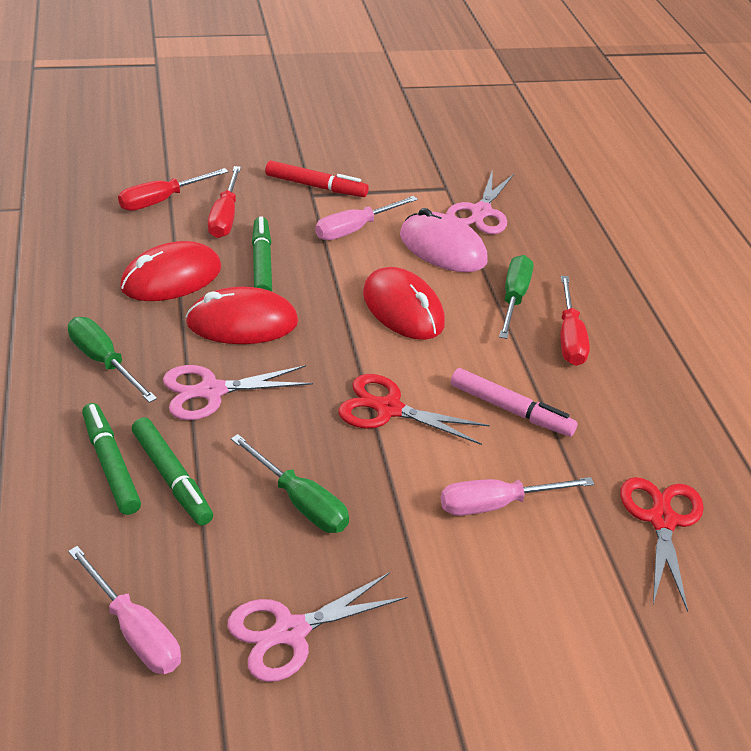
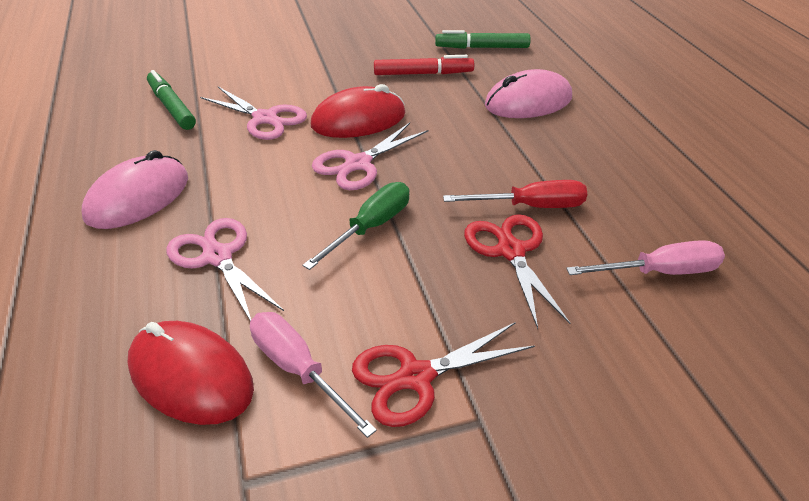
green marker: [82,403,141,515] [132,417,213,526] [252,216,272,291] = 3 -> [147,70,196,130] [435,30,531,49] = 2
green screwdriver: [68,317,157,403] [231,434,349,533] [499,255,534,339] = 3 -> [302,182,409,270] = 1
pink marker: [451,368,578,437] = 1 -> none = 0
pink mouse: [400,208,488,272] = 1 -> [82,150,188,229] [485,69,572,118] = 2
pink screwdriver: [68,546,181,674] [315,196,418,240] [441,477,594,516] = 3 -> [250,312,377,438] [566,240,725,275] = 2
red mouse: [120,241,221,301] [186,287,298,344] [363,267,445,340] = 3 -> [128,321,254,425] [310,84,406,138] = 2
red screwdriver: [118,168,228,211] [208,166,241,238] [560,276,590,366] = 3 -> [443,180,587,208] = 1

